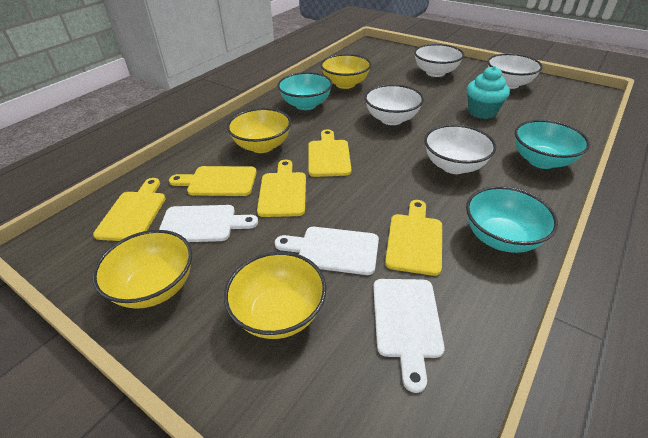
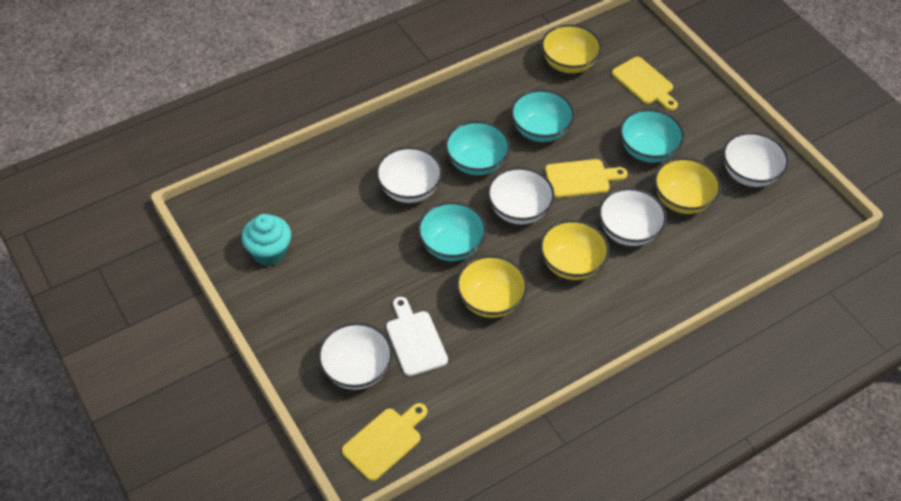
turquoise bowl: [277,72,332,110] [466,186,558,253] [515,120,590,169] = 3 -> [418,202,487,261] [445,121,510,175] [511,90,575,142] [620,109,684,163] = 4
white bowl: [364,84,424,125] [414,44,464,77] [424,125,496,174] [487,53,543,89] = 4 -> [318,323,393,390] [376,147,443,203] [487,167,555,224] [599,188,667,246] [723,132,789,187] = 5
white cutting board: [159,205,258,242] [275,227,379,275] [373,279,445,393] = 3 -> [386,297,448,376] = 1
yellow cutting board: [93,178,166,241] [169,166,257,196] [257,160,306,217] [308,129,351,177] [385,200,442,276] = 5 -> [342,403,427,481] [545,159,628,198] [612,57,678,110] = 3

